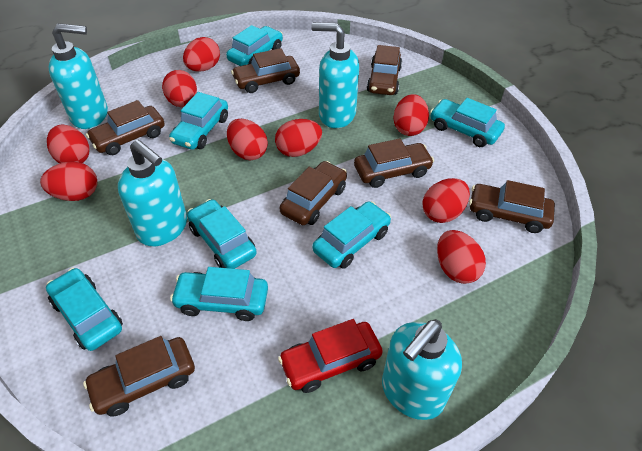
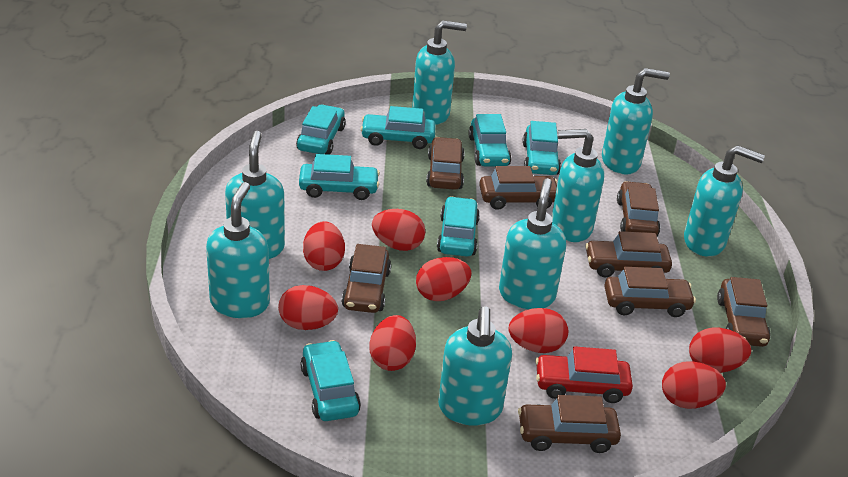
brown car: [83,336,195,417] [86,100,165,155] [231,48,300,93] [279,161,347,225] [354,138,434,188] [367,45,402,95] [469,180,555,233] = 7 -> [341,244,391,313] [426,137,465,190] [479,166,557,210] [518,395,621,453] [585,231,672,278] [604,267,696,317] [617,181,660,236] [717,277,771,347] = 8
red egg: [40,162,97,201] [47,125,90,164] [162,70,197,107] [183,37,220,72] [227,119,268,160] [275,119,322,157] [393,94,429,136] [422,178,470,223] [437,230,486,284] = 9 -> [278,285,338,330] [303,221,345,271] [370,315,416,371] [372,209,425,251] [416,257,471,301] [509,308,568,353] [662,361,726,409] [689,328,751,373] = 8
turquoise soap dispenser: [49,23,108,129] [118,140,187,247] [311,23,359,128] [382,319,462,420] = 4 -> [206,182,270,318] [225,131,285,259] [412,20,467,125] [438,306,512,425] [499,178,566,309] [552,129,604,242] [602,68,670,175] [684,145,765,257] = 8

